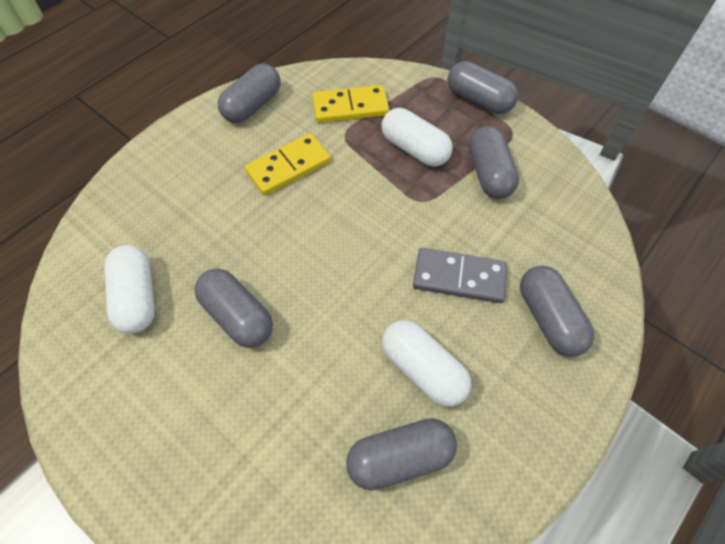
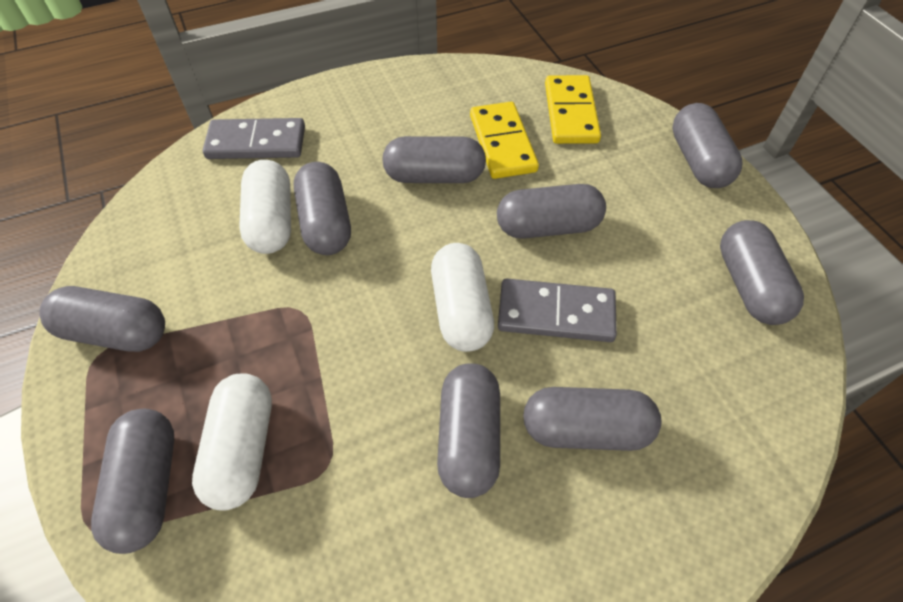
grey capsule: [194,268,273,348] [218,63,280,123] [346,418,457,490] [447,61,518,114] [469,126,519,199] [520,266,594,357] = 6 -> [39,286,165,352] [91,409,174,554] [294,162,351,255] [382,136,486,183] [437,363,500,498] [497,184,606,239] [523,387,661,451] [672,103,743,188] [720,220,804,325] = 9
grey domino: [413,248,507,303] = 1 -> [203,118,305,159] [498,278,617,342] = 2

